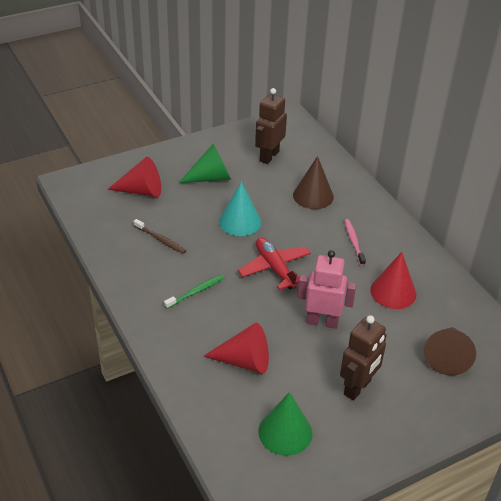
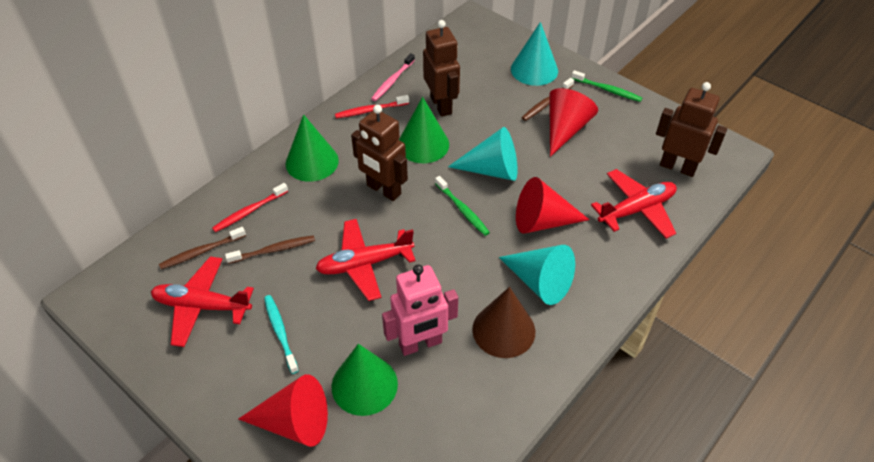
brown cone: [293,156,334,209] [424,327,476,376] = 2 -> [472,287,535,358] = 1
brown robot: [255,88,287,164] [340,315,386,400] = 2 -> [351,105,408,201] [423,20,460,117] [656,82,727,177] = 3
brown toothbrush: [133,219,186,254] = 1 -> [159,227,246,269] [225,235,315,264] [522,78,574,121] = 3
green cone: [179,144,231,183] [258,392,312,456] = 2 -> [286,114,339,182] [332,344,398,416] [399,97,449,163] = 3
green toothbrush: [164,275,224,309] = 1 -> [435,176,490,236] [572,70,642,102] = 2
red plane: [238,237,311,290] = 1 -> [151,256,254,347] [315,219,416,301] [591,169,677,239] = 3
red toothbrush: none = 0 -> [212,183,288,232] [335,95,409,118] = 2
turquoise cone: [219,182,261,236] = 1 -> [448,127,518,181] [499,245,575,305] [511,22,558,86] = 3
turquoise toothbrush: none = 0 -> [264,295,299,374] = 1

